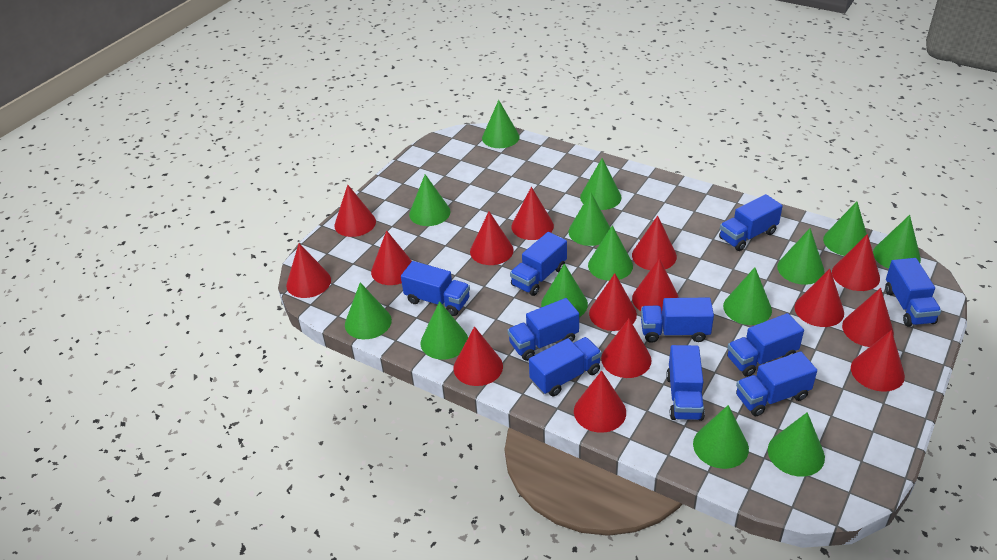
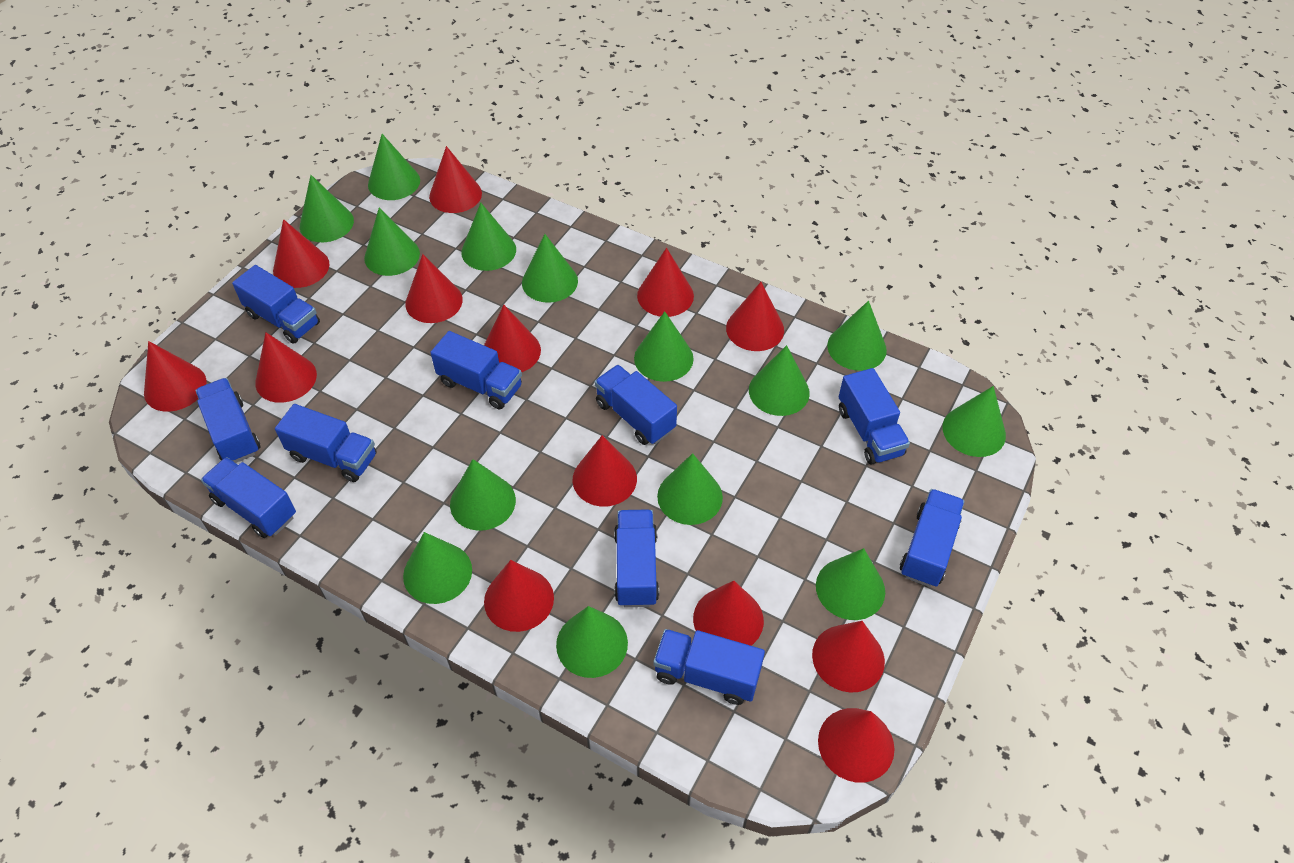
red cone: [286,243,331,298] [334,185,376,237] [371,230,412,285] [454,326,503,386] [470,211,514,265] [511,187,554,240] [574,371,626,433] [589,273,637,331] [601,319,652,378] [632,216,677,270] [632,258,679,311] [795,269,844,327] [832,234,880,291] [842,288,894,347] [851,330,905,392] = 15 -> [144,341,207,412] [255,332,317,403] [273,219,330,288] [405,254,463,323] [429,146,482,213] [484,305,541,372] [484,560,554,632] [573,435,637,506] [637,248,694,317] [693,581,764,646] [726,282,784,351] [812,621,885,693] [818,708,895,783] = 13

